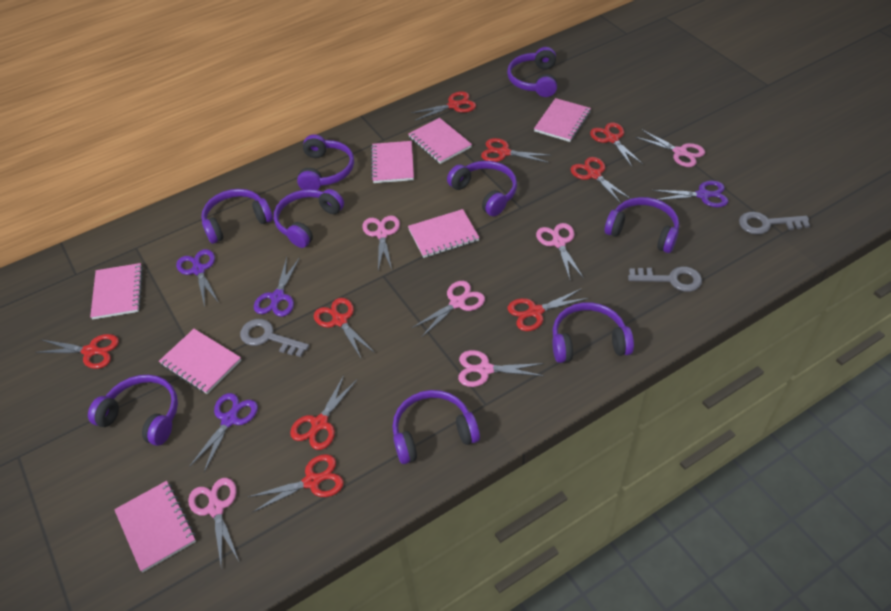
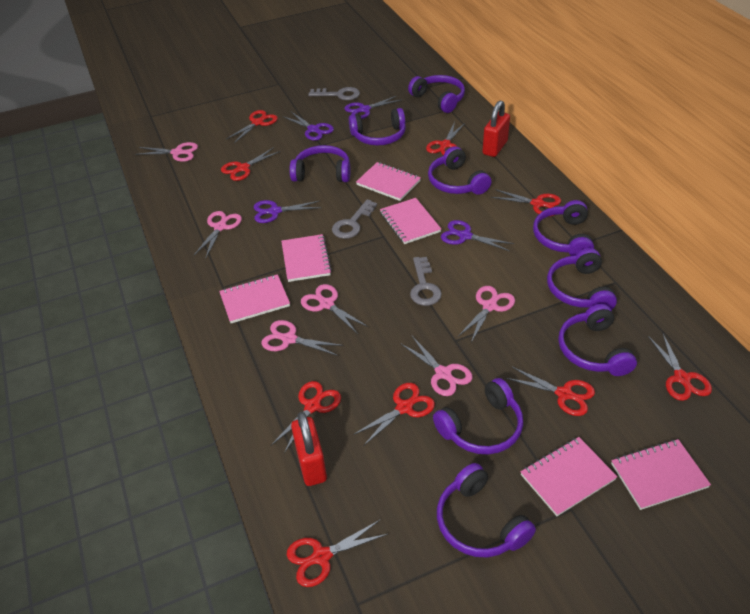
pink notebook: [90,263,143,319] [114,481,196,572] [159,329,241,394] [371,141,414,183] [408,118,472,164] [408,209,480,258] [534,98,591,142] = 7 -> [219,274,290,323] [281,234,332,282] [356,162,421,201] [380,198,441,244] [520,437,617,516] [611,439,711,510] = 6
red padlock: none = 0 -> [291,412,327,486] [482,100,510,157] = 2

